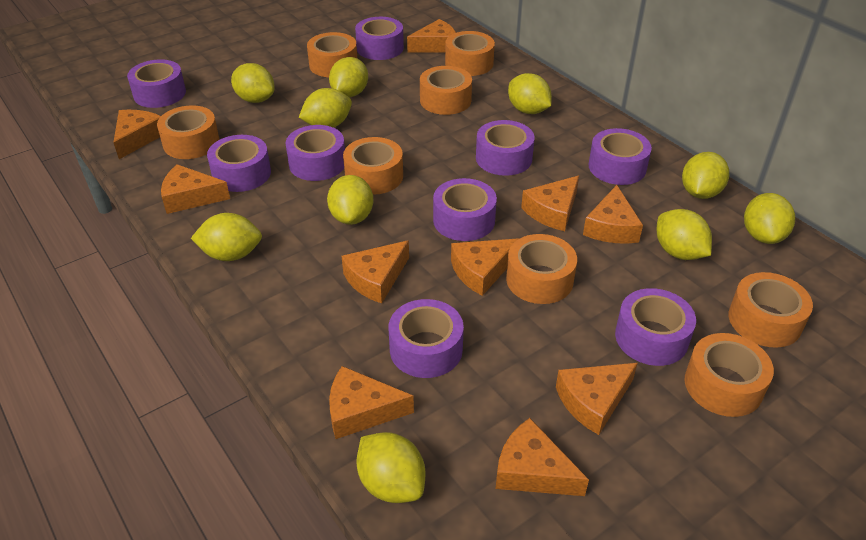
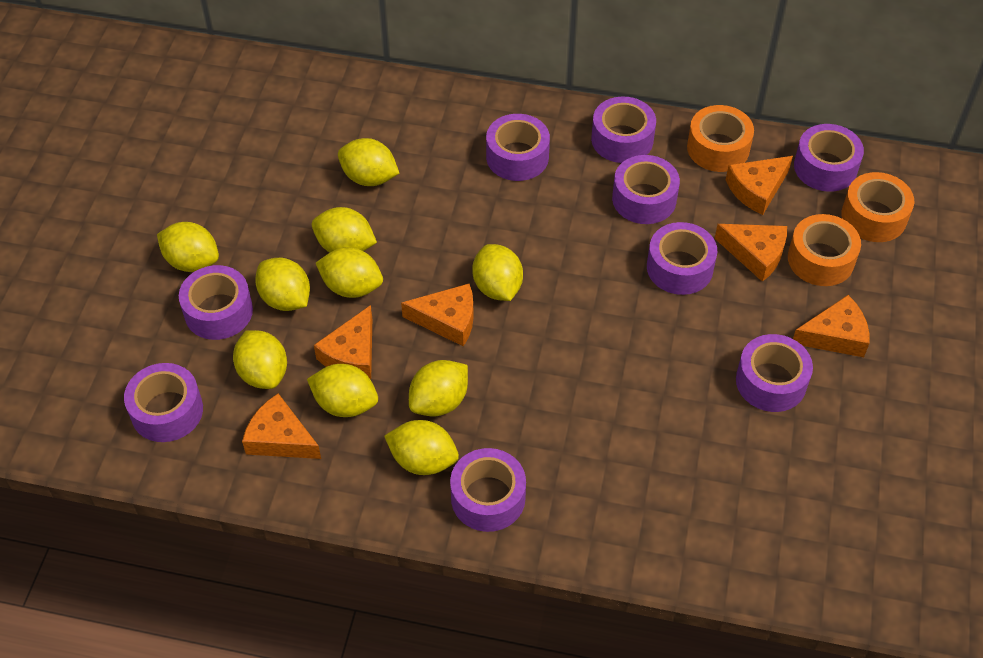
orange cheese: [113,110,161,159] [161,164,230,214] [329,366,414,439] [342,240,409,303] [407,19,456,53] [451,238,519,296] [496,418,589,496] [521,175,579,231] [556,363,638,435] [583,185,643,244] = 10 -> [242,394,321,459] [314,305,372,379] [401,284,474,346] [714,224,787,282] [726,156,793,215] [793,295,870,357] = 6
orange tape: [157,105,220,159] [307,32,357,77] [343,137,403,195] [420,66,472,115] [445,31,495,76] [506,234,577,304] [684,333,774,417] [728,272,813,348] = 8 -> [687,105,754,172] [788,214,861,286] [841,172,914,242] = 3

